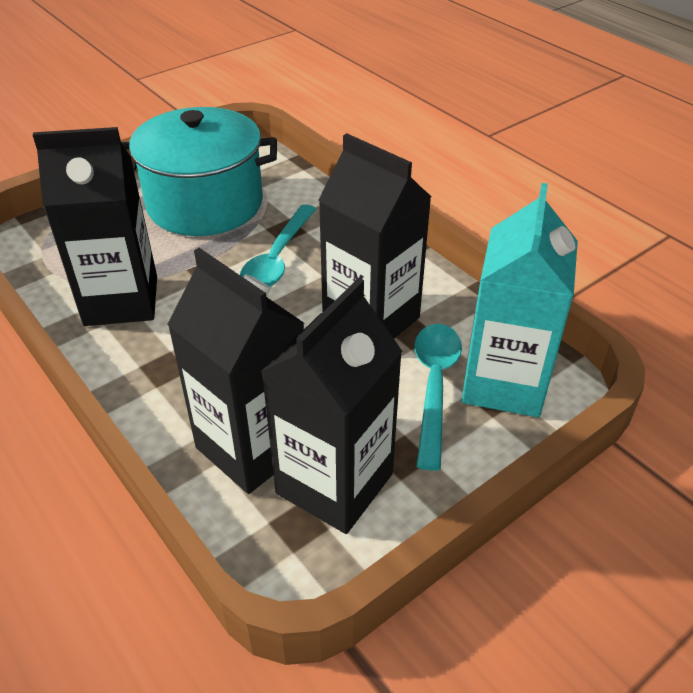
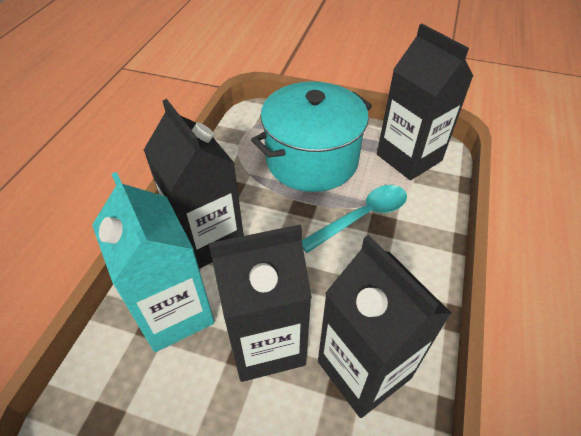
turquoise spoon: [240,204,316,287] [414,324,462,471] = 2 -> [302,185,407,253] = 1

